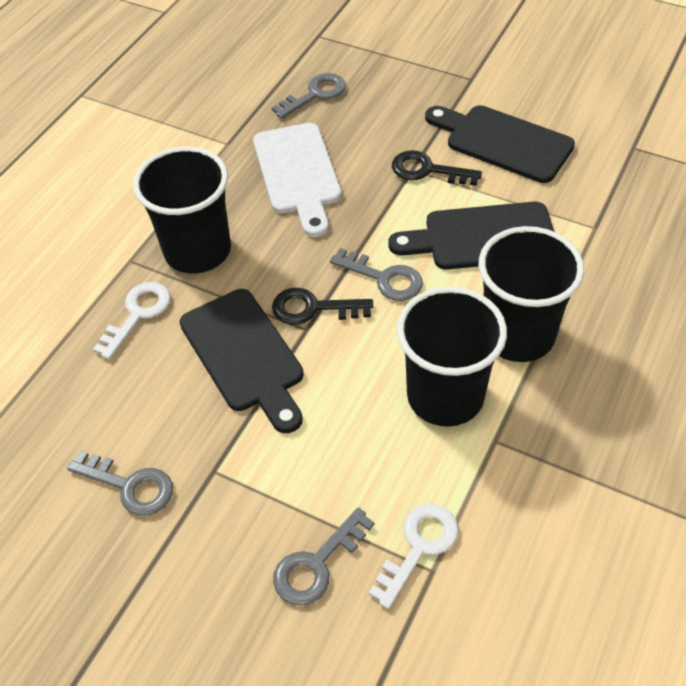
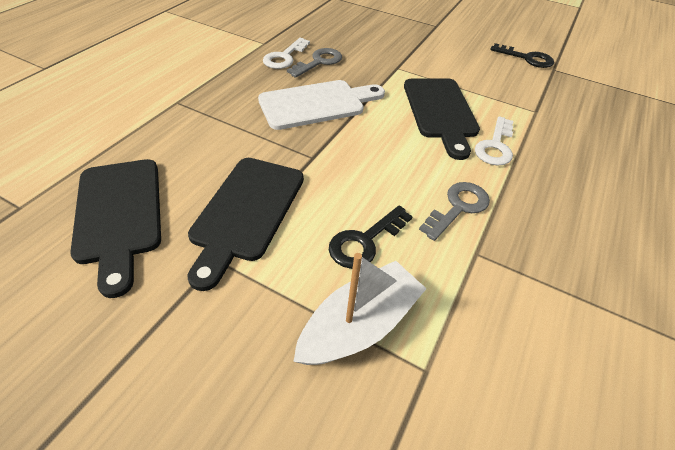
black cup: [133,147,231,274] [397,287,507,427] [478,226,584,362] = 3 -> none = 0
grey key: [67,451,173,516] [272,73,346,119] [273,507,374,606] [330,248,423,301] = 4 -> [287,48,342,78] [419,182,490,241] = 2
white boat: none = 0 -> [293,253,427,365] = 1

